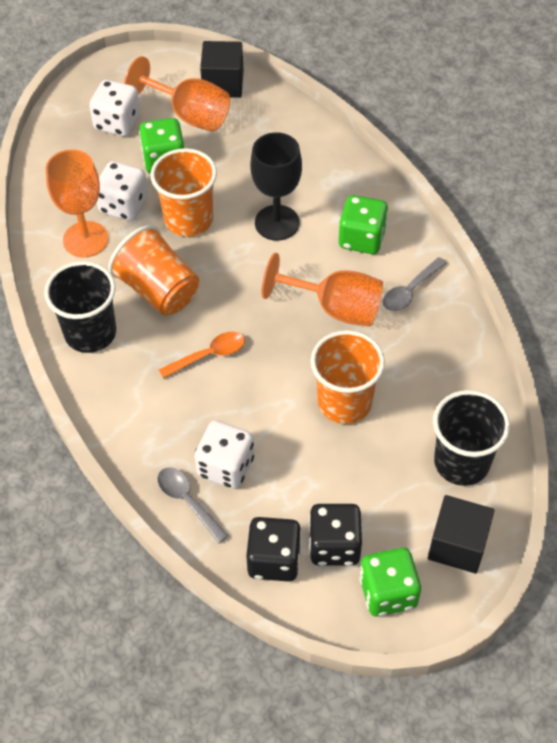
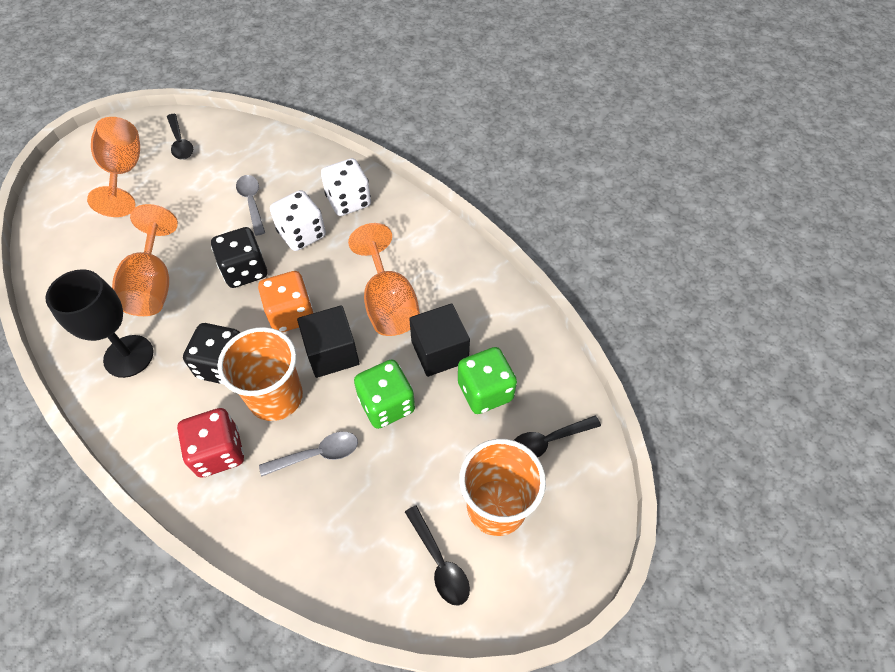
black cup: [44,261,116,353] [433,390,510,486] = 2 -> none = 0
black spoon: none = 0 -> [167,114,193,160] [405,505,470,606] [514,416,601,457] = 3
green dice: [139,118,184,174] [339,195,388,254] [359,548,421,617] = 3 -> [354,360,415,429] [458,347,517,414] = 2
orange cup: [108,225,199,316] [151,148,217,237] [311,330,385,424] = 3 -> [217,327,303,421] [459,439,546,536] = 2
orange dice: none = 0 -> [258,271,314,332] = 1
orange spoon: [159,332,245,379] = 1 -> none = 0
red dice: none = 0 -> [177,408,244,478] = 1
white dice: [89,80,140,136] [97,161,148,221] [195,420,254,489] = 3 -> [270,190,326,251] [321,158,371,216] = 2

